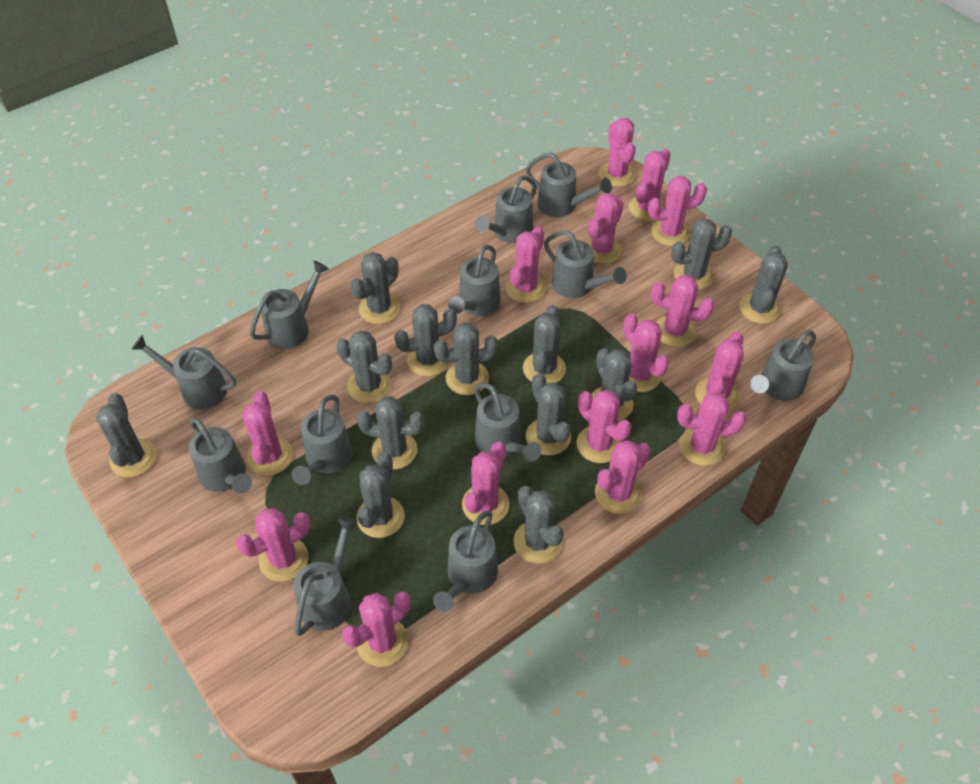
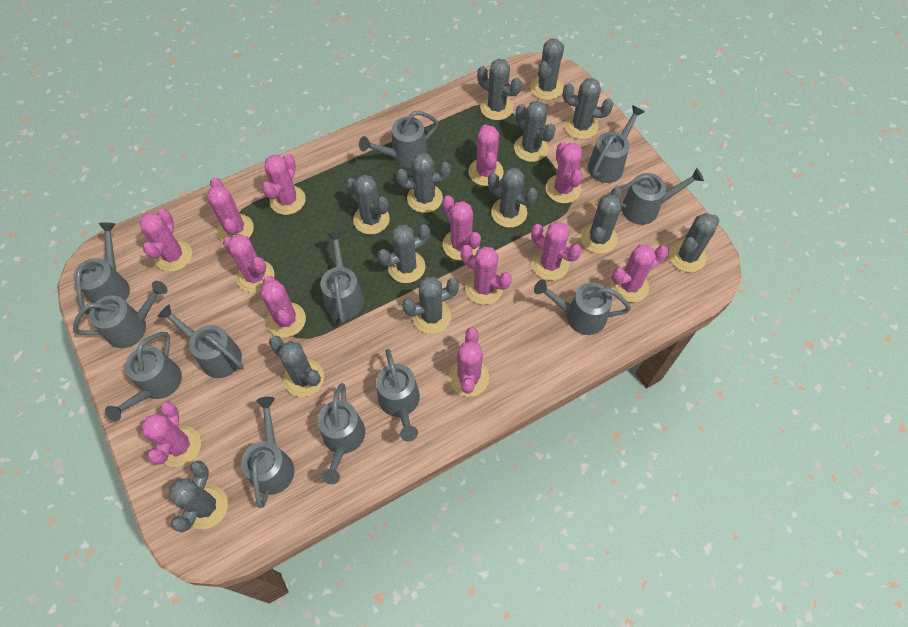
pink cactus: [236,508,310,582] [242,391,293,475] [342,591,410,667] [462,442,509,525] [506,226,546,303] [576,390,632,463] [585,193,624,264] [595,440,651,514] [599,118,636,187] [623,314,669,392] [629,148,671,221] [648,176,707,246] [651,275,714,347] [677,392,746,466] [695,332,744,411] = 15 -> [139,209,192,272] [141,401,201,467] [207,177,254,242] [223,234,274,293] [261,276,306,337] [262,154,306,215] [442,195,481,260] [449,327,489,397] [461,245,512,305] [469,124,504,186] [531,221,582,280] [546,142,582,203] [611,245,669,302] = 13

